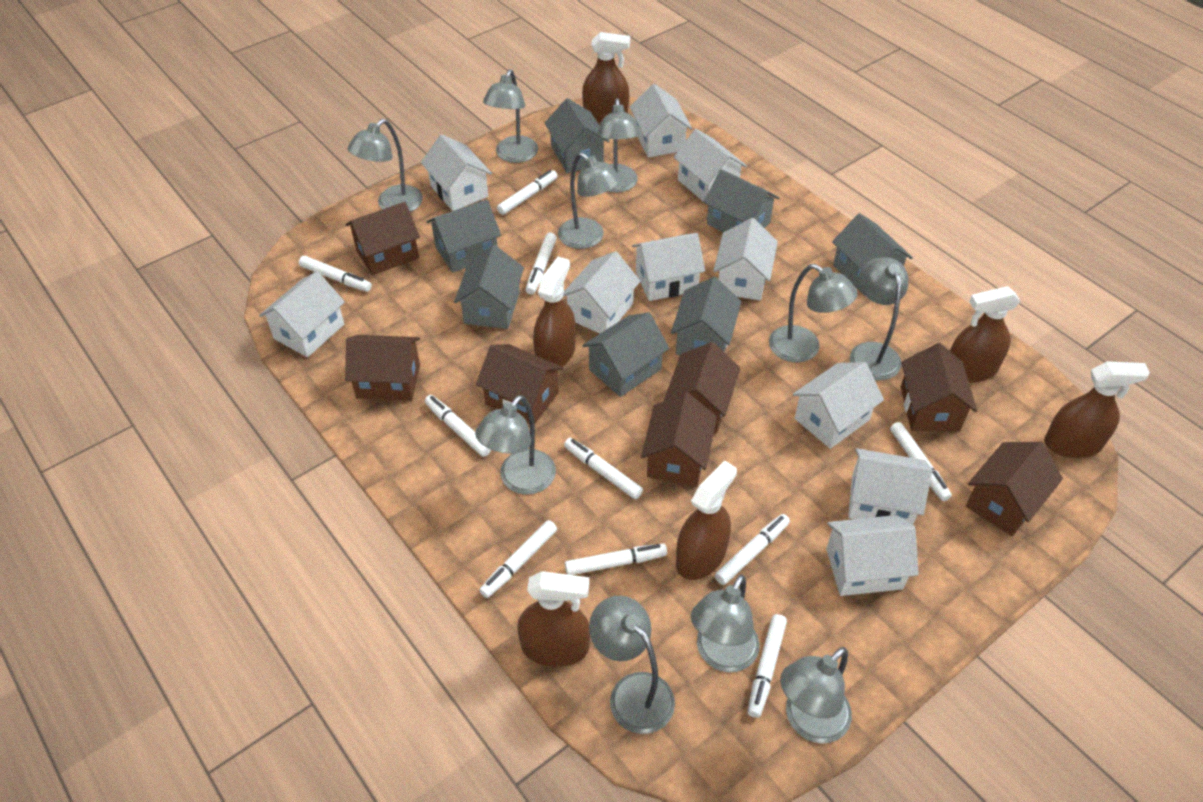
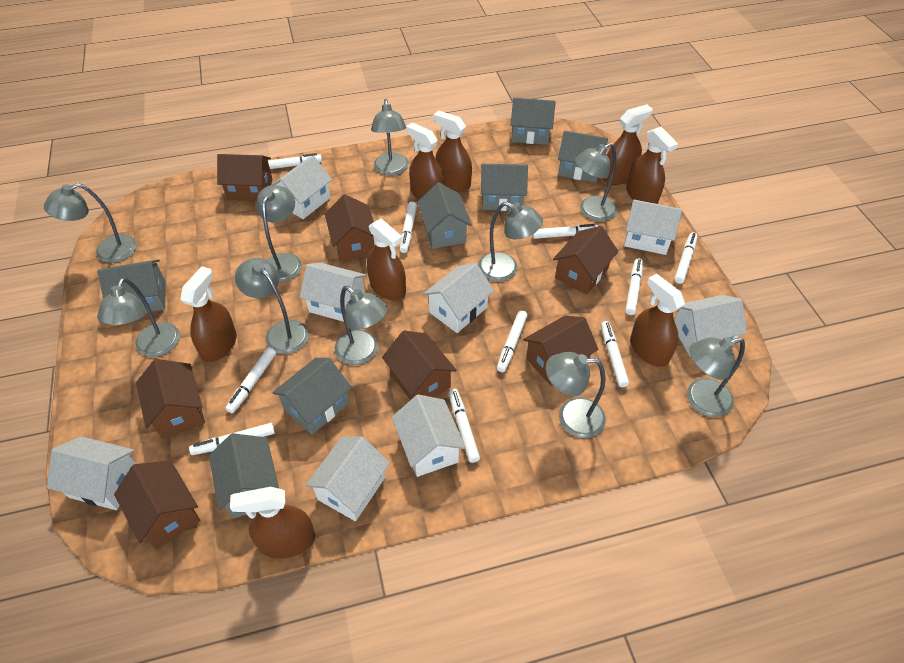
brown spray bottle: [517,571,590,667] [533,257,576,367] [582,32,630,122] [676,461,737,580] [950,286,1020,382] [1044,361,1150,458] = 6 -> [180,266,237,362] [230,487,315,559] [367,219,406,300] [406,122,445,200] [433,110,472,191] [602,104,653,185] [626,127,678,204] [630,274,685,367] = 8
white house: [259,271,345,357] [421,134,492,211] [563,251,641,334] [630,84,692,157] [632,233,705,301] [674,129,747,205] [713,218,778,301] [792,362,884,449] [826,515,919,596] [848,448,932,525] = 10 -> [47,436,136,510] [271,156,332,219] [300,263,367,322] [305,436,390,521] [392,394,466,477] [423,263,494,333] [624,200,682,255] [675,295,747,357] = 8

